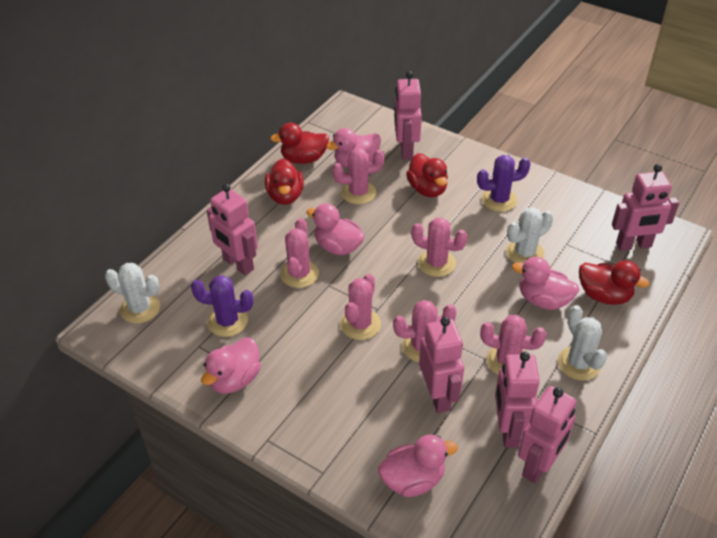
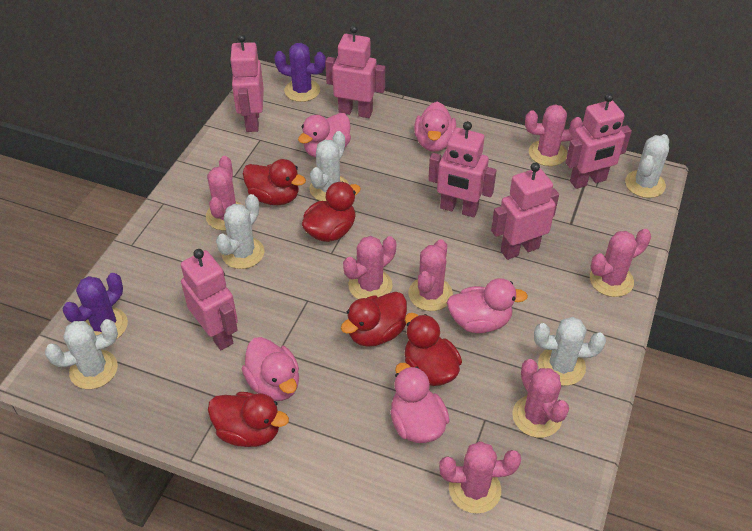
pink cactus: [280,218,319,288] [332,148,384,204] [340,274,381,340] [393,300,457,362] [411,218,468,277] [480,315,547,375] = 6 -> [206,156,244,230] [343,236,396,299] [408,239,453,311] [439,441,521,514] [512,359,569,438] [525,104,583,166] [590,229,651,297] = 7
red duck: [265,159,304,205] [270,123,329,164] [406,153,448,197] [579,261,650,305] = 4 -> [208,392,289,447] [243,159,306,205] [302,182,361,242] [341,292,407,347] [405,313,462,386] = 5
white cactus: [105,263,160,323] [506,207,553,263] [558,305,607,381] = 3 -> [45,319,118,389] [216,194,264,269] [309,131,349,201] [534,317,606,386] [625,134,669,198] = 5

